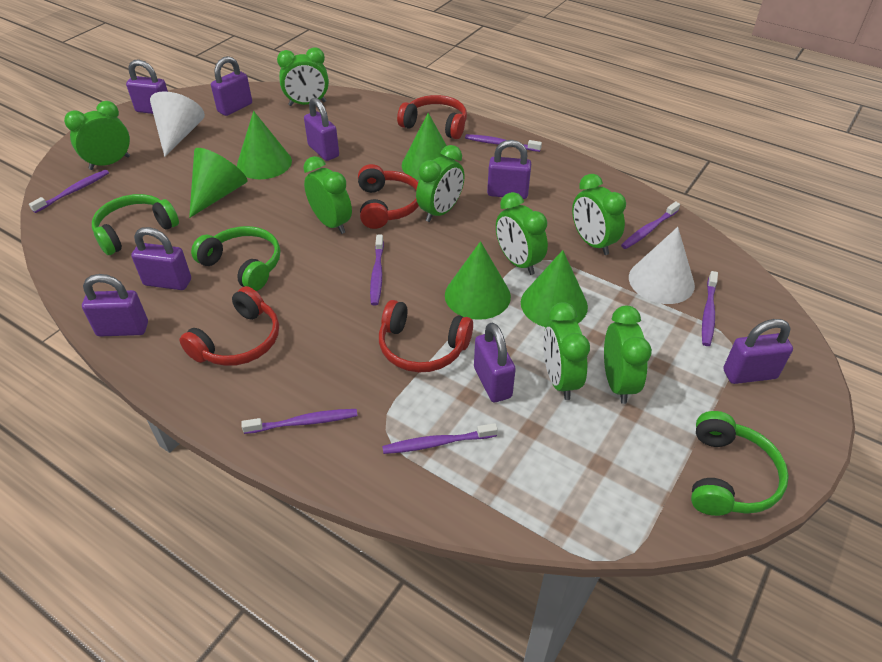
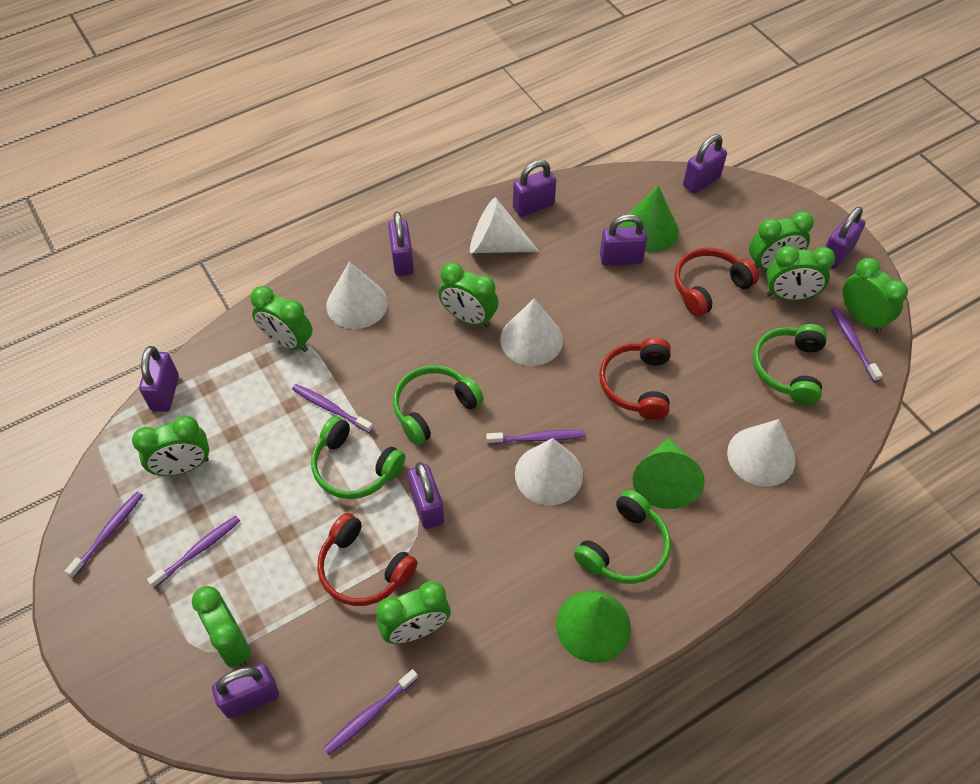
green cone: [189,148,247,218] [237,111,292,179] [402,113,455,180] [445,241,511,320] [521,250,588,327] = 5 -> [556,590,631,663] [620,186,679,252] [633,438,705,509] = 3
green headphones: [92,194,179,255] [191,226,280,291] [691,411,789,516] = 3 -> [311,416,405,499] [393,365,484,445] [574,490,671,584] [753,324,827,404] = 4
purple toothbrush: [29,170,109,213] [241,409,357,434] [370,235,384,306] [382,423,498,454] [465,134,542,152] [621,201,680,249] [702,271,718,346] = 7 -> [65,492,143,578] [147,516,240,588] [292,384,373,433] [323,669,418,755] [486,430,584,444] [831,307,883,382] = 6
red headphones: [179,286,279,366] [358,164,419,229] [379,300,473,373] [397,95,467,139] = 4 -> [317,513,418,606] [599,337,671,420] [674,248,759,317] = 3
white cone: [150,91,205,157] [629,227,695,304] = 2 -> [326,262,388,329] [470,198,540,253] [500,298,563,366] [515,438,583,505] [727,419,796,487] = 5

